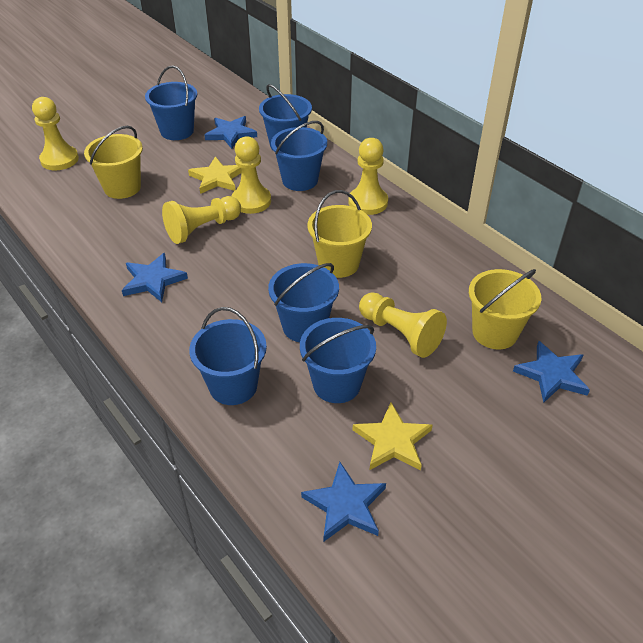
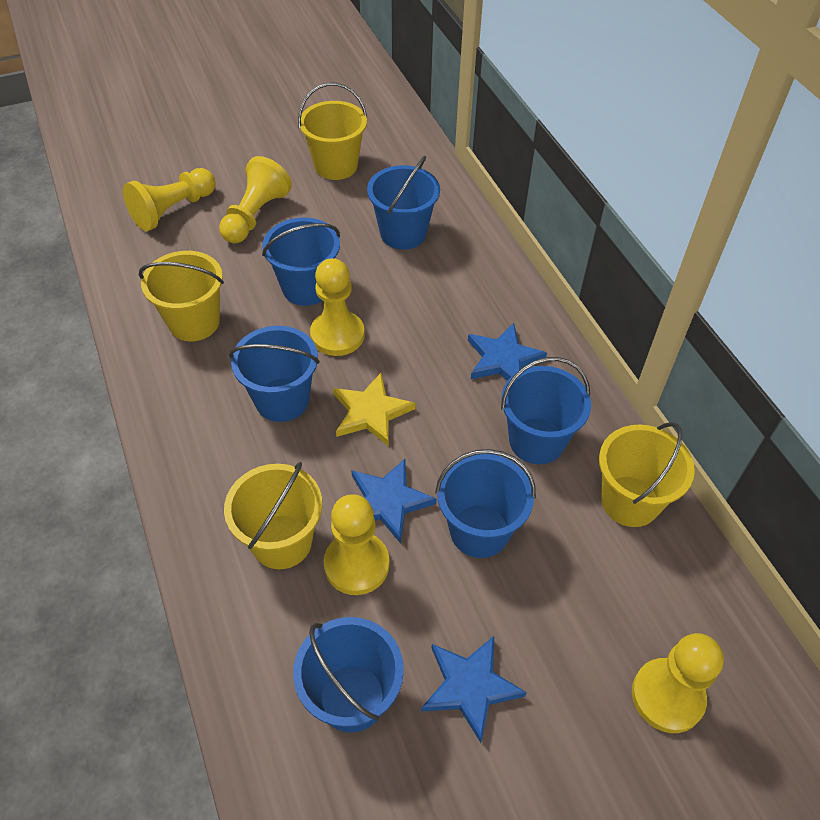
blue star: [122,253,188,302] [204,116,257,149] [301,462,386,541] [513,341,590,403] = 4 -> [351,459,437,543] [421,636,527,743] [468,323,547,381] = 3
yellow bucket: [84,126,143,199] [307,190,372,278] [469,269,541,349] = 3 -> [139,251,224,341] [224,462,322,569] [298,83,367,180] [599,422,695,527] = 4
yellow star: [188,157,242,194] [353,402,433,471] = 2 -> [333,373,416,446] = 1

